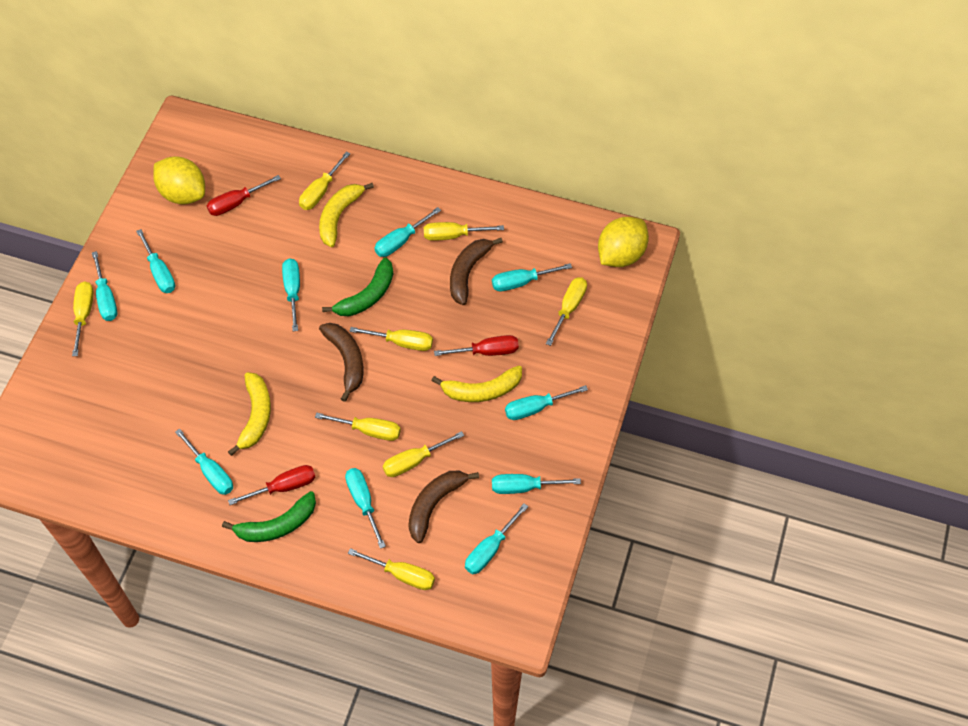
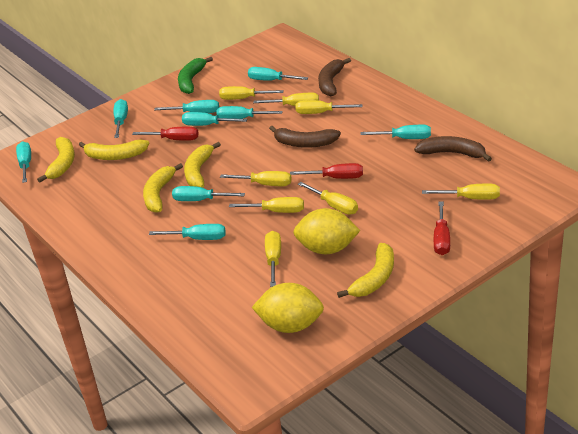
green banana: [222,491,316,542] [322,257,393,316] = 2 -> [178,57,213,94] = 1
turquoise screwdriver: [92,251,118,321] [136,229,175,293] [175,429,233,495] [282,258,300,331] [345,468,386,549] [375,207,441,257] [465,503,529,574] [492,263,572,292] [492,474,581,494] [505,385,588,420] = 10 -> [16,141,31,183] [113,99,128,138] [149,224,226,240] [154,100,219,113] [172,186,245,201] [182,112,247,126] [216,106,283,119] [248,67,308,81] [360,125,431,139] = 9
yellow banana: [228,372,271,456] [319,183,374,247] [431,366,522,402] = 3 -> [37,137,75,182] [79,140,150,160] [143,163,183,213] [184,142,221,188] [337,243,394,298] = 5

